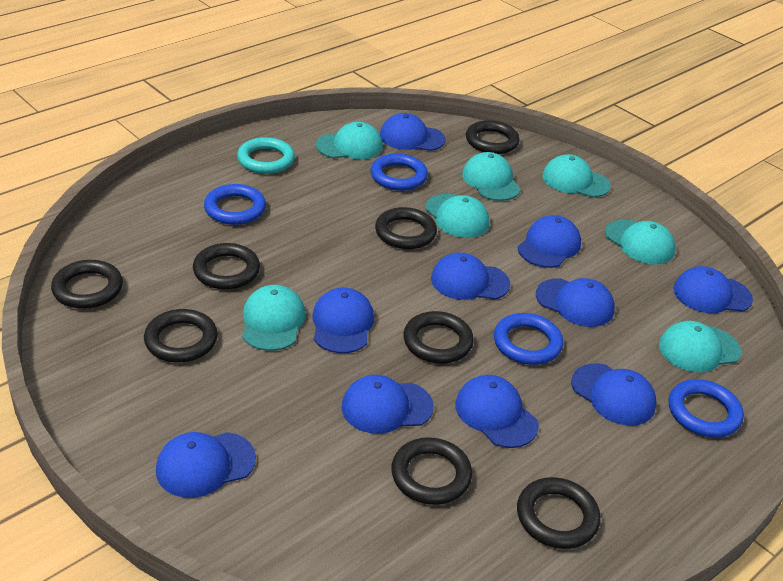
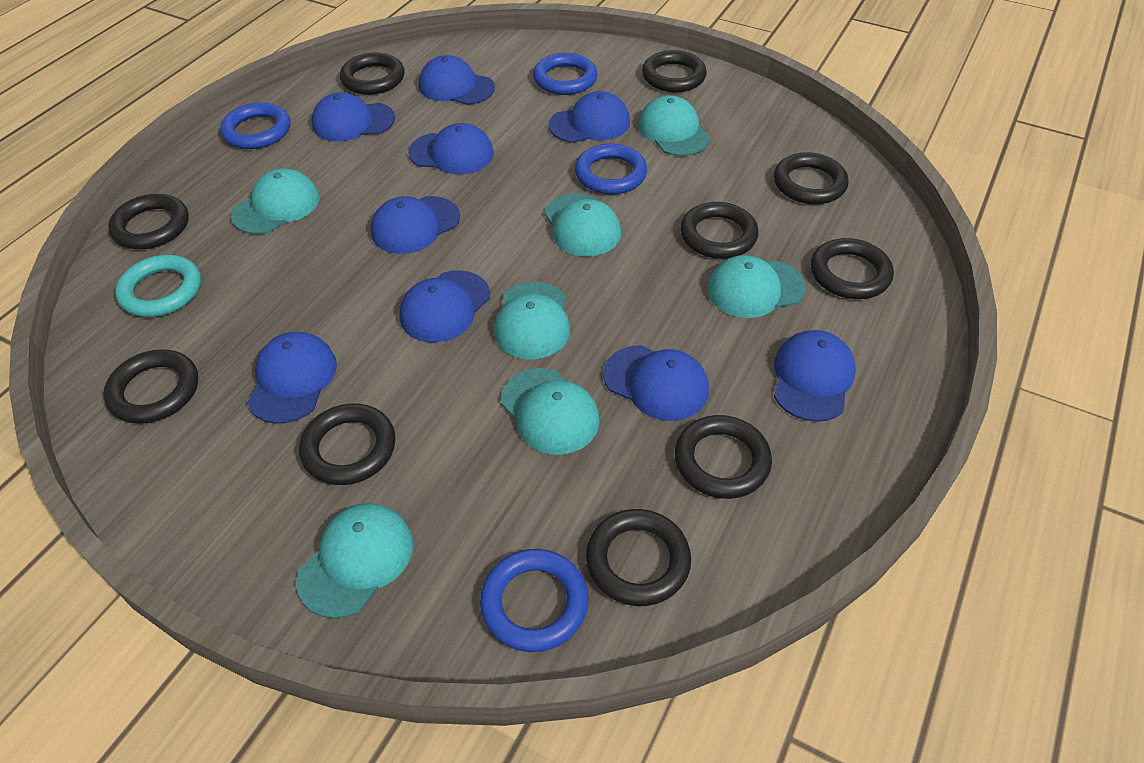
black ring: [51,260,123,309] [144,309,218,363] [193,243,260,290] [375,207,437,249] [391,437,472,505] [403,311,474,364] [466,120,520,154] [517,477,600,549] = 8 -> [103,349,198,424] [108,194,189,249] [299,403,395,485] [340,52,404,95] [586,509,691,606] [642,50,707,92] [675,415,772,499] [680,202,759,259] [774,152,849,204] [811,238,894,299] = 10
blue cap: [156,432,256,498] [313,288,374,353] [342,375,434,434] [380,113,445,151] [431,253,510,300] [455,375,539,448] [517,215,581,268] [536,278,615,327] [571,363,657,426] [673,266,753,313] = 10 -> [247,332,337,424] [312,92,395,141] [371,196,460,254] [399,270,490,343] [408,123,494,174] [419,55,495,105] [549,91,630,143] [603,345,709,421] [774,330,856,422] = 9

